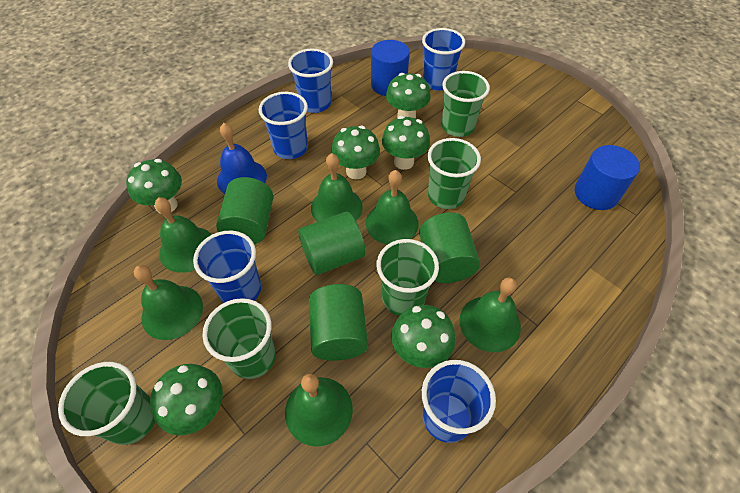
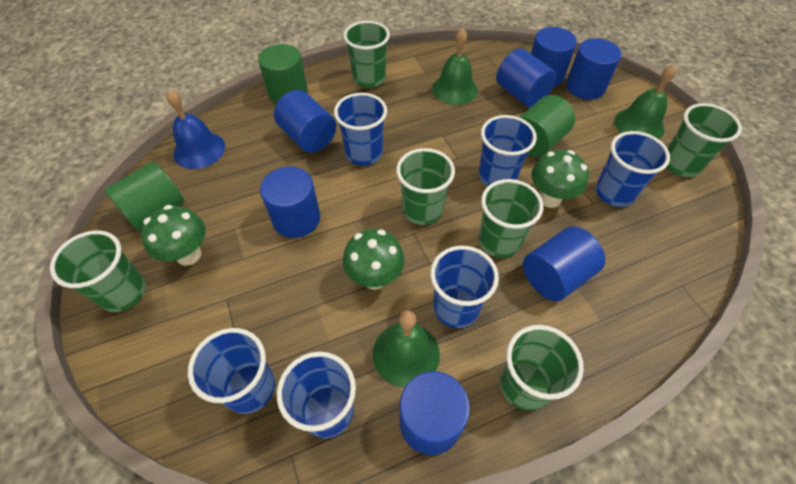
blue cup: [193,231,262,303] [259,92,308,159] [288,49,333,113] [422,28,465,91] [422,360,496,443] = 5 -> [188,328,275,414] [277,351,356,439] [334,93,387,166] [430,246,499,328] [478,115,537,186] [596,131,670,207] = 6
blue cylinder: [371,40,410,96] [575,145,640,210] = 2 -> [260,167,320,238] [274,90,336,153] [399,371,470,455] [496,48,557,107] [523,226,605,301] [531,27,577,86] [566,38,622,100] = 7
green bell: [134,265,203,340] [155,197,212,273] [285,374,353,447] [311,153,363,222] [366,170,419,245] [459,277,521,352] = 6 -> [373,310,440,388] [432,28,478,105] [614,64,677,139] = 3
green cup: [58,362,155,445] [202,298,276,379] [376,239,439,316] [427,138,481,209] [442,71,490,137] = 5 -> [50,230,146,312] [343,21,390,88] [396,148,455,225] [479,179,543,258] [500,325,584,411] [666,103,742,177] = 6
green cylinder: [216,177,273,244] [298,212,365,275] [309,284,368,361] [419,212,480,283] = 4 -> [104,162,184,231] [258,44,308,104] [519,95,575,157] = 3
green mushroom: [126,159,182,213] [150,364,223,435] [331,126,380,179] [382,116,430,170] [386,73,431,118] [391,305,456,368] = 6 -> [141,205,206,266] [343,229,405,290] [532,150,589,208] = 3

